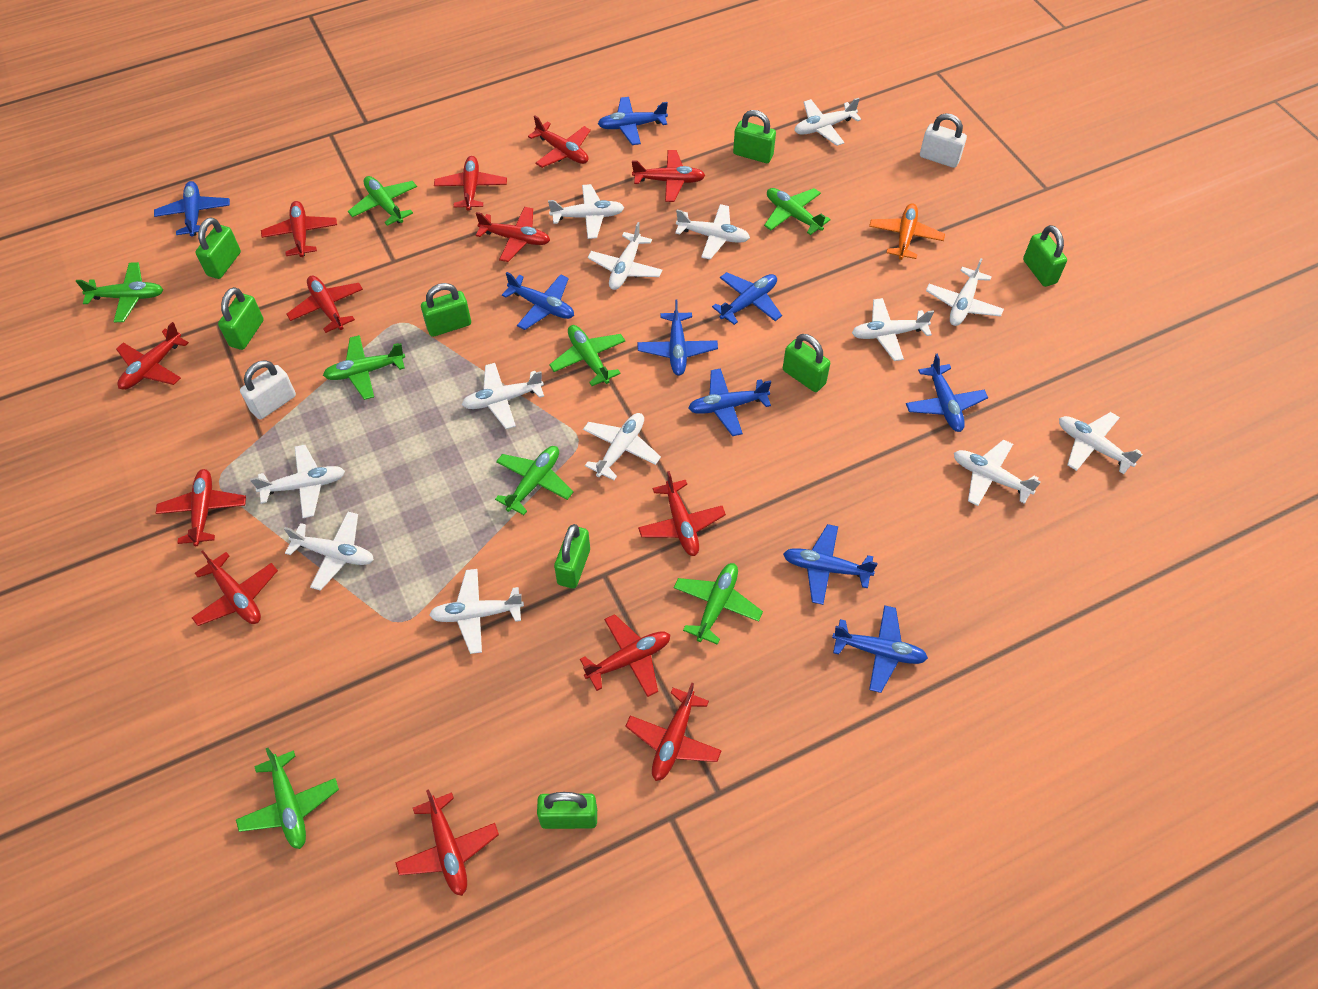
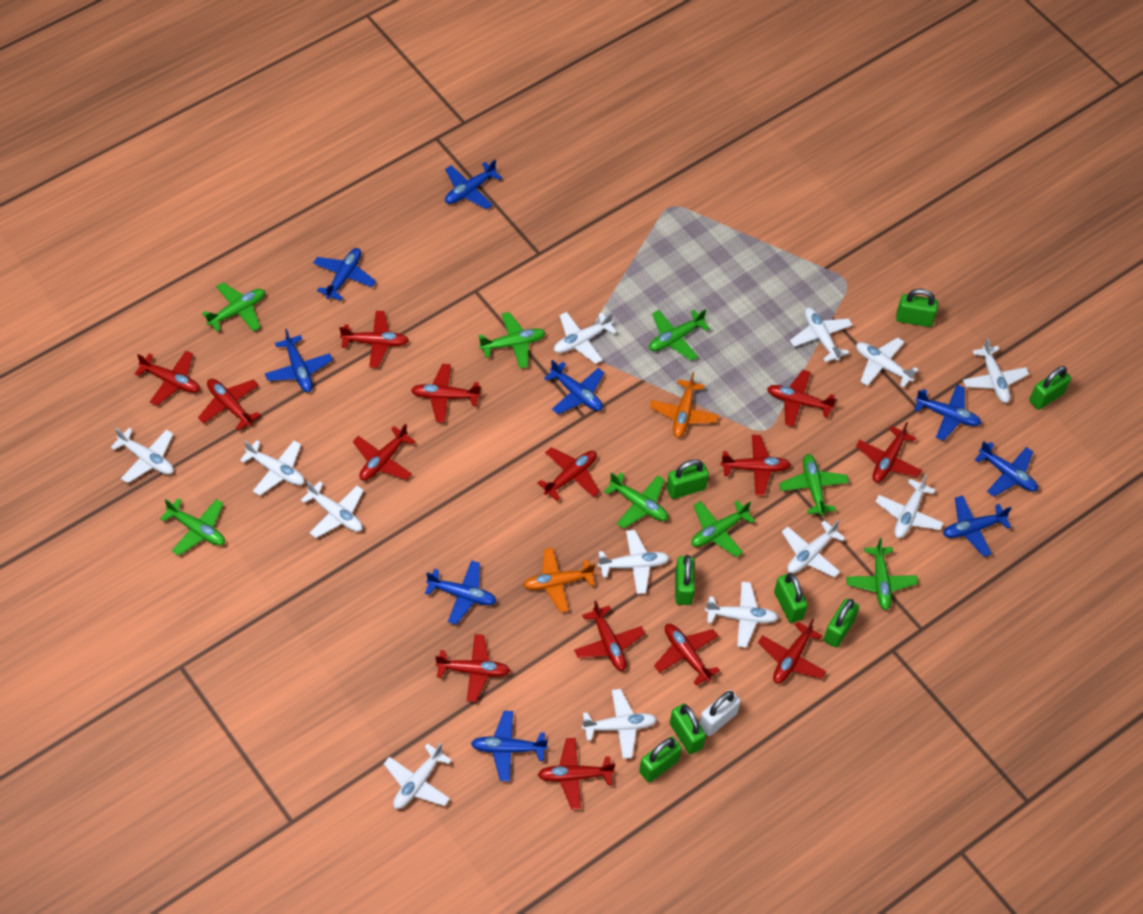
orange plane: [869,203,945,260] = 1 -> [523,548,595,612] [650,372,718,438] = 2
red plane: [116,322,189,390] [156,469,246,546] [192,551,278,626] [261,201,337,257] [286,276,363,333] [395,789,499,896] [434,156,507,211] [476,207,550,262] [528,116,591,168] [580,614,670,697] [625,683,722,781] [632,150,706,202] [638,471,726,556] = 13 -> [135,351,200,406] [198,379,261,431] [339,311,409,368] [353,424,416,481] [411,364,481,423] [435,634,510,702] [537,447,600,501] [538,738,615,810] [574,601,645,671] [654,624,720,686] [720,435,791,495] [758,619,826,684] [767,370,836,427] [856,422,922,483] = 14
white padlock: [240,360,296,420] [920,113,967,168] = 2 -> [699,690,741,736] = 1

